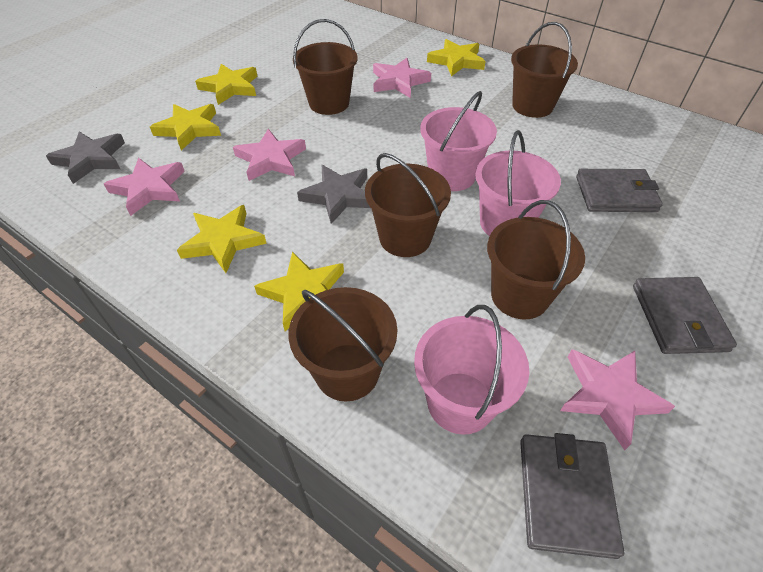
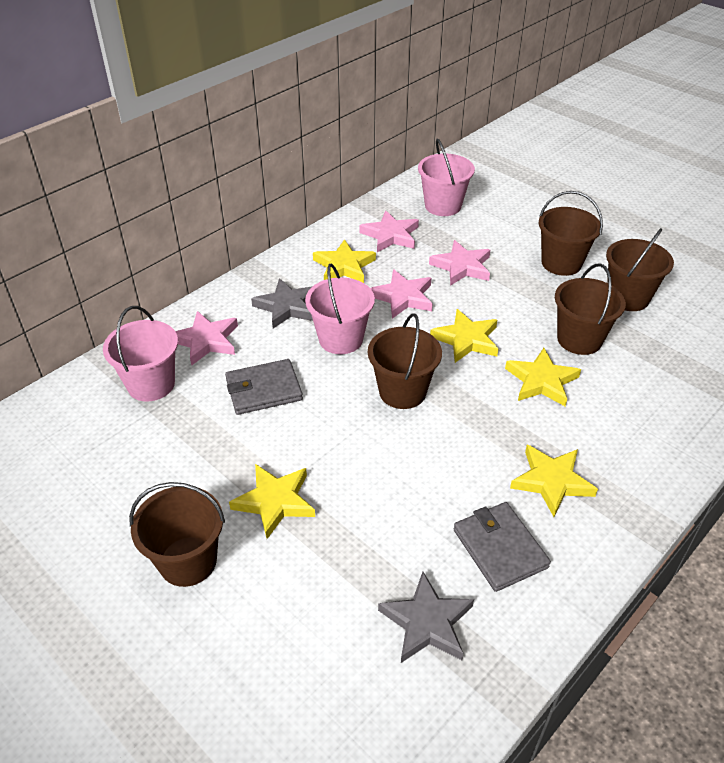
grey wallet: [520,433,624,559] [576,169,663,212] [633,277,737,354] = 3 -> [225,359,303,415] [454,502,551,592] = 2

